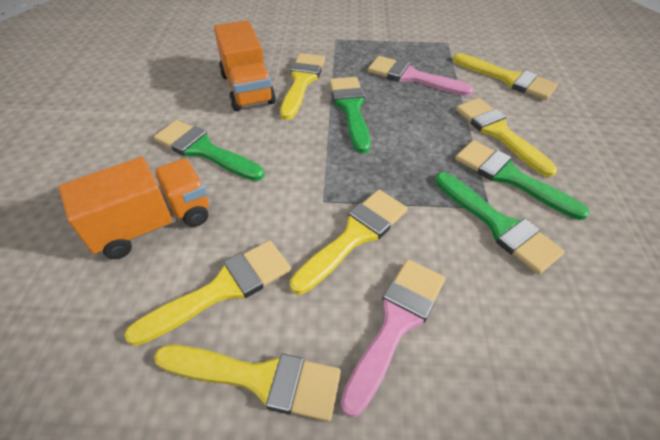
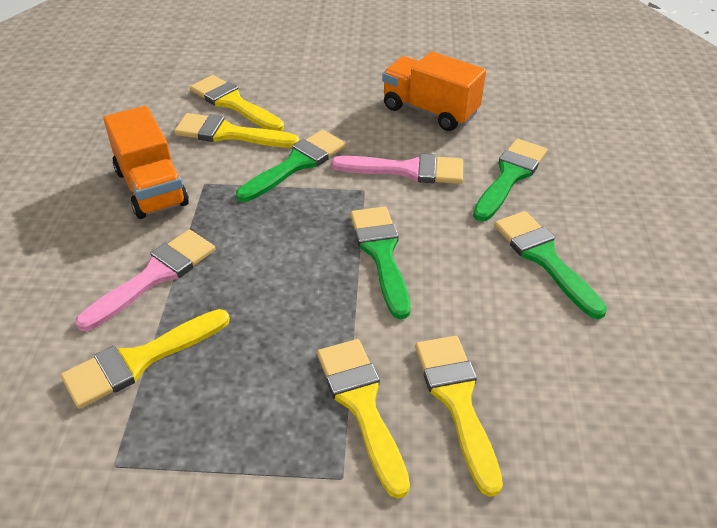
yellow brush: [124,240,291,346] [154,345,341,422] [280,53,325,120] [290,190,407,294] [453,53,558,100] [456,98,557,177] = 6 -> [61,309,230,409] [174,113,300,148] [190,75,284,131] [317,339,410,499] [415,336,503,497] = 5

